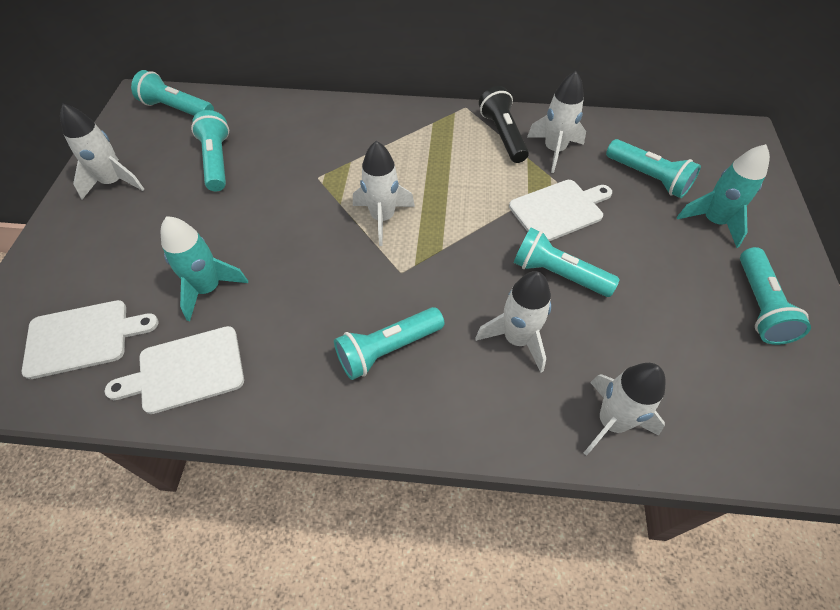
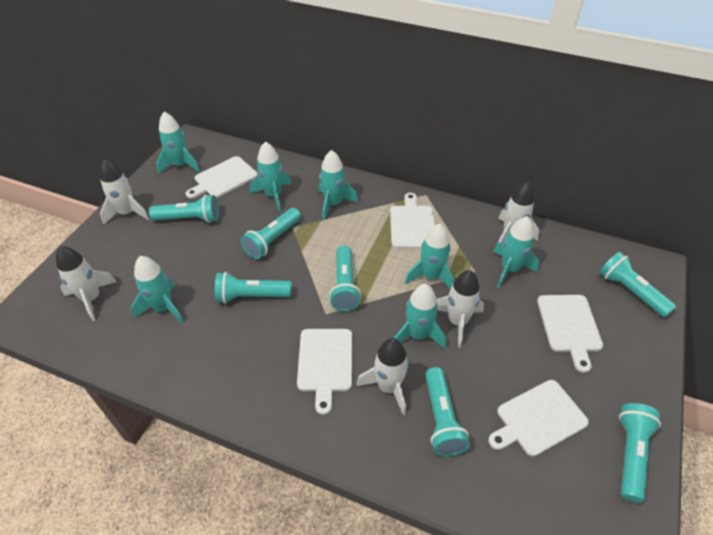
black flashlight: [479,86,529,163] = 1 -> none = 0
turquoise flashlight: [131,70,214,116] [191,110,229,191] [334,307,444,380] [514,228,620,297] [606,139,701,198] [740,247,811,345] = 6 -> [149,195,219,223] [215,272,292,304] [241,208,301,259] [329,246,361,311] [425,367,470,456] [599,252,676,317] [619,403,661,503] = 7
turquoise rocket: [160,216,248,321] [677,144,770,248] = 2 -> [131,256,184,324] [156,112,200,174] [250,141,292,212] [319,150,359,221] [394,284,446,349] [405,224,455,289] [493,216,540,288] = 7
white cutting board: [22,300,159,379] [105,326,244,414] [509,180,612,241] = 3 -> [186,156,258,199] [297,329,352,415] [390,193,435,249] [488,380,589,457] [537,295,603,373] = 5

